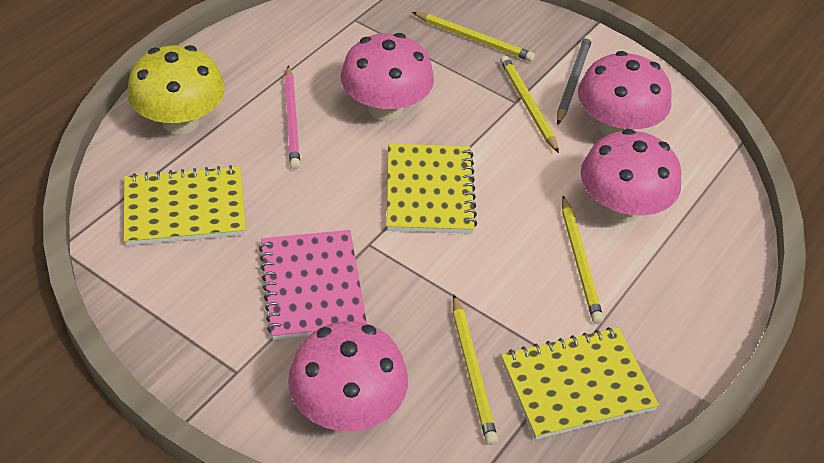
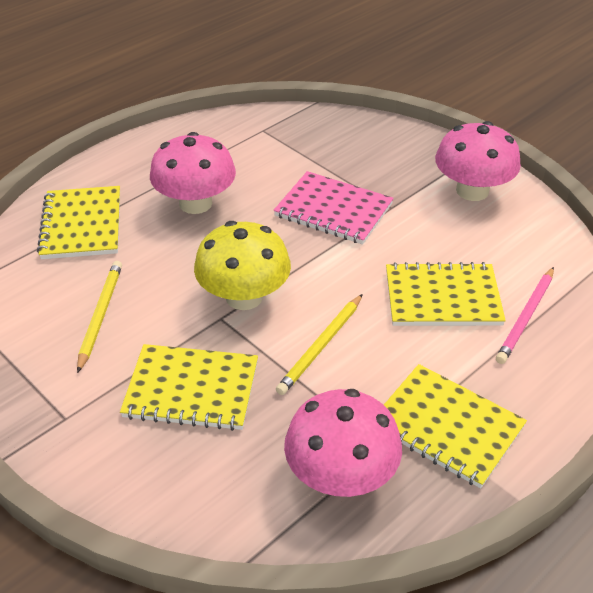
grey pencil: [557,35,592,125] = 1 -> none = 0
pink mushroom: [288,321,408,431] [341,33,434,120] [578,51,671,136] [581,129,681,222] = 4 -> [150,132,236,214] [284,389,402,497] [435,121,521,201] = 3
yellow notebook: [124,165,246,246] [387,144,477,234] [501,327,659,440] = 3 -> [37,186,120,259] [120,344,258,431] [384,364,527,488] [386,262,506,326] = 4
yellow pencil: [412,12,535,62] [453,295,498,445] [500,56,559,153] [562,196,604,324] = 4 -> [77,261,122,373] [276,294,363,395] = 2

